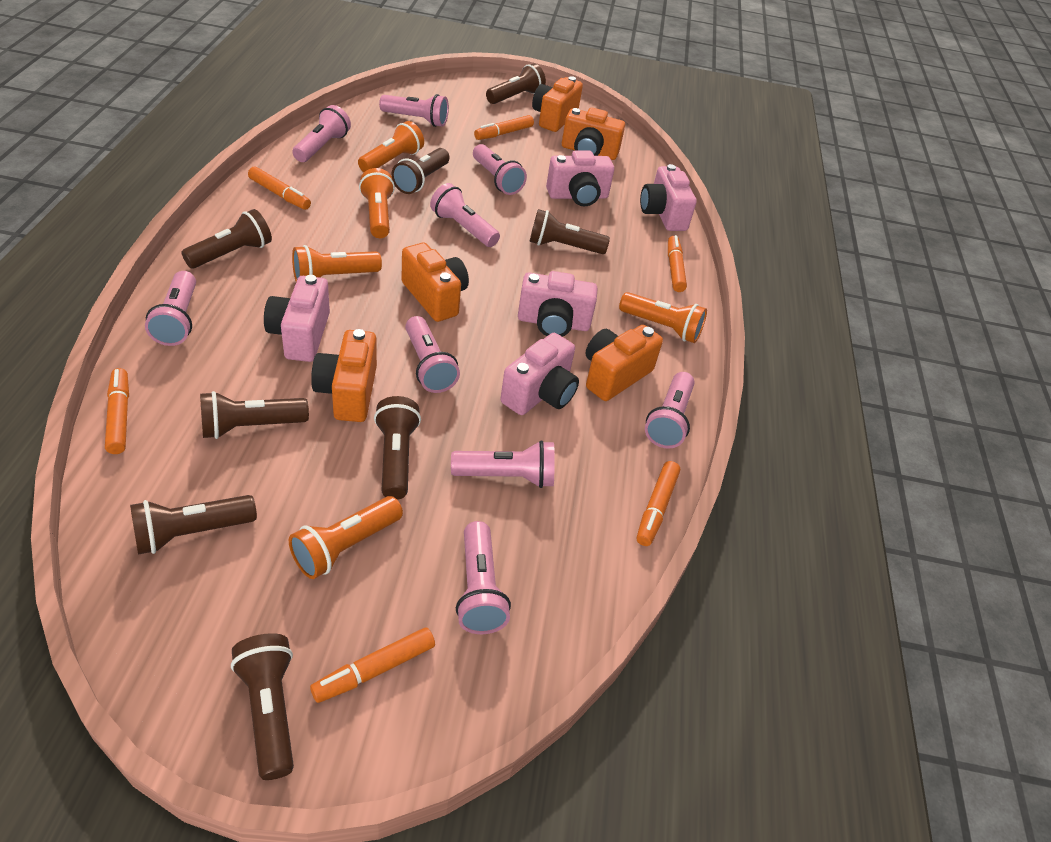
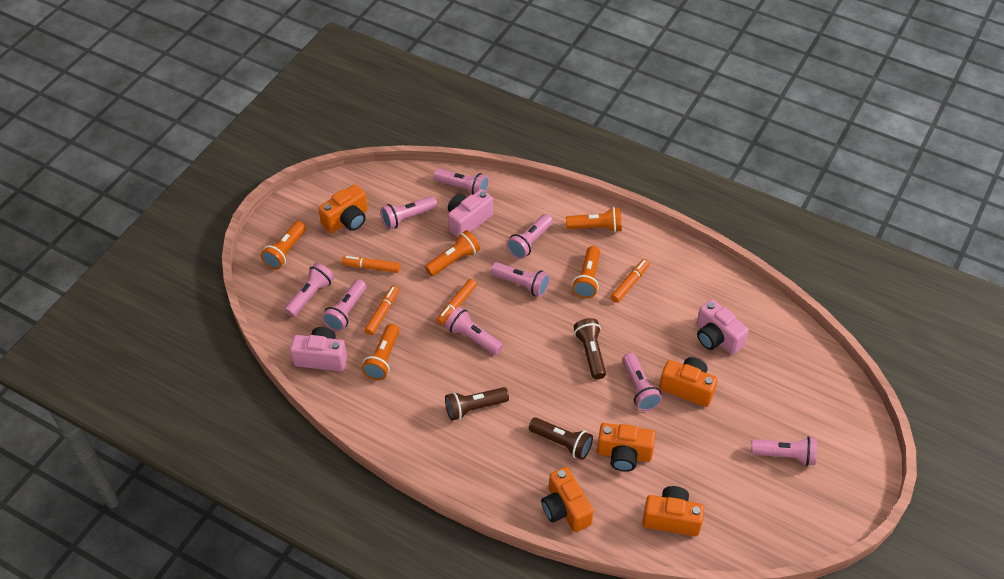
brown flashlight: [130,495,257,555] [181,209,272,268] [200,391,309,439] [231,633,294,780] [374,396,421,500] [391,148,450,194] [486,63,546,104] [529,209,610,254] = 8 -> [445,387,509,421] [529,417,593,460] [574,318,606,379] = 3
orange marker: [105,368,129,454] [248,166,311,210] [310,628,435,703] [474,115,534,140] [637,461,680,546] [668,235,687,292] = 6 -> [342,256,400,273] [364,286,399,335] [436,279,477,325] [611,259,650,303] = 4
pink camera: [264,275,330,362] [500,333,579,415] [518,271,597,337] [546,150,614,206] [640,164,697,231] = 5 -> [290,327,347,371] [448,189,493,238] [697,299,749,355] = 3

